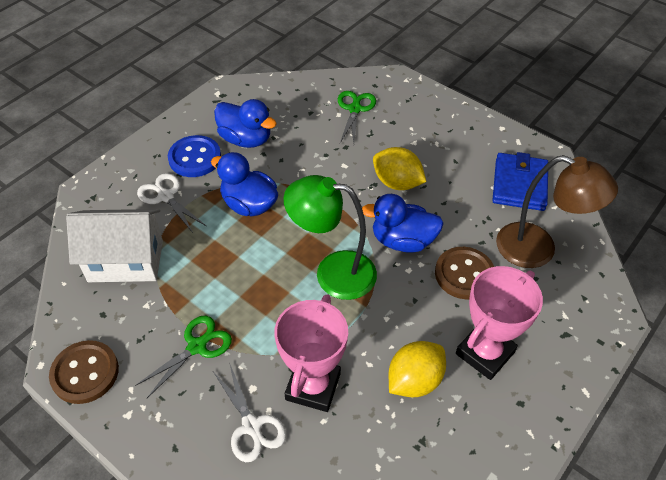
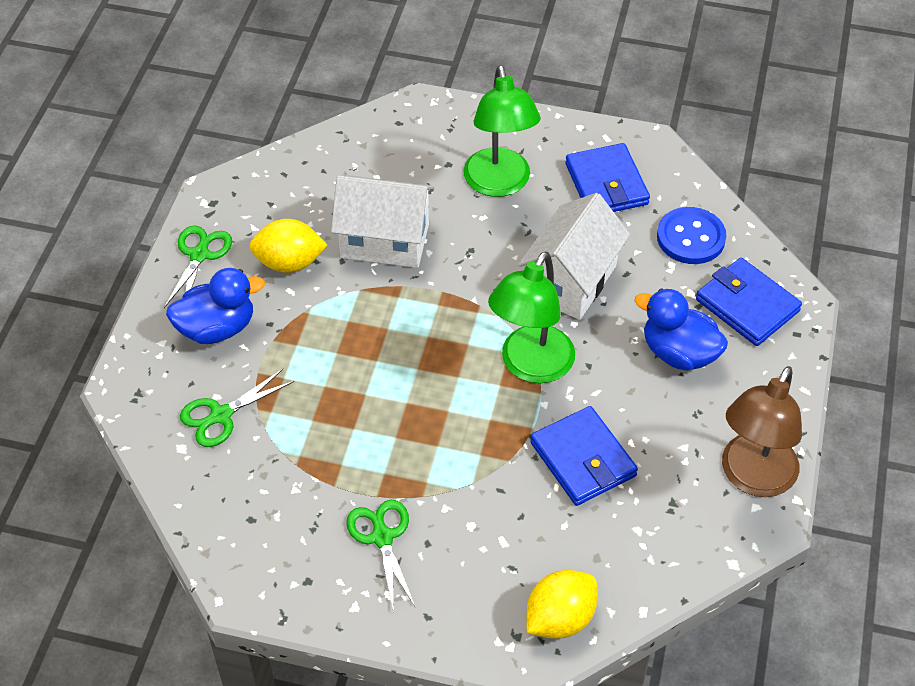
blue duck: [211,152,278,217] [214,99,277,148] [362,194,444,253] = 3 -> [166,268,265,344] [634,289,728,371] = 2
blue wallet: [492,152,548,211] = 1 -> [530,406,638,506] [565,143,650,212] [696,258,802,346] = 3
brown button: [49,340,119,404] [435,247,494,300] = 2 -> none = 0
green lamp: [283,175,377,300] = 1 -> [463,65,541,197] [488,251,575,383] = 2
green scissors: [135,316,232,398] [338,91,376,143] = 2 -> [164,226,232,308] [180,369,294,447] [346,500,416,613] = 3
pink trophy: [274,294,348,412] [456,266,543,380] = 2 -> none = 0
white house: [66,209,163,282] = 1 -> [331,175,434,268] [518,193,630,320] = 2
white scissors: [137,173,206,233] [214,365,286,462] = 2 -> none = 0

